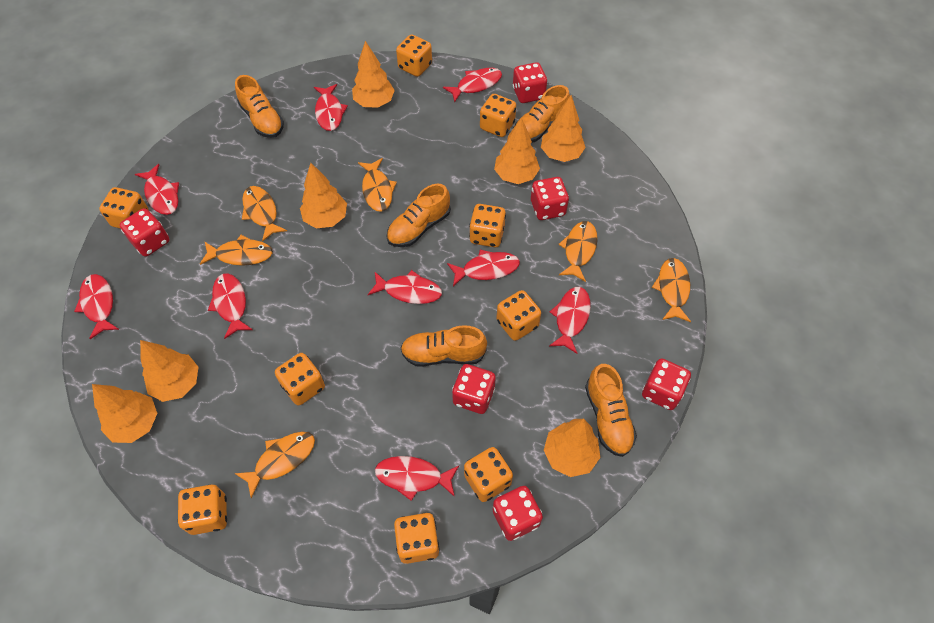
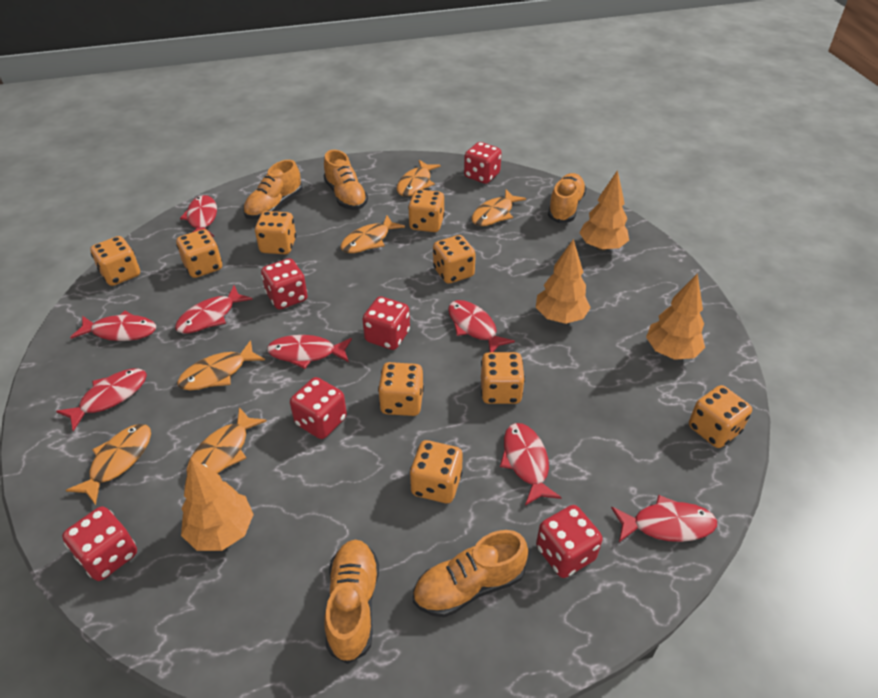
orange tree: [92,384,157,443] [140,340,199,402] [300,163,347,228] [352,41,395,108] [494,117,540,184] [541,95,586,162] [544,419,601,477] = 7 -> [181,458,254,551] [536,239,591,324] [579,170,629,251] [646,273,705,360] = 4
red fish: [74,274,119,339] [135,164,179,215] [208,273,253,339] [314,84,348,131] [368,270,442,304] [375,456,459,501] [443,68,502,102] [447,250,520,286] [549,287,591,354] = 9 -> [56,369,147,431] [70,311,156,341] [175,286,253,333] [180,195,217,237] [267,335,352,369] [448,300,515,352] [500,423,562,506] [611,495,717,542] = 8

